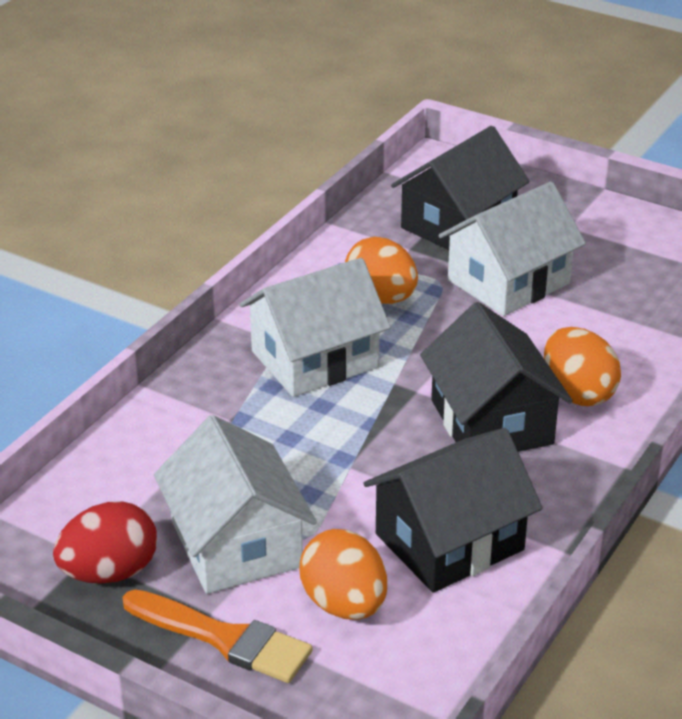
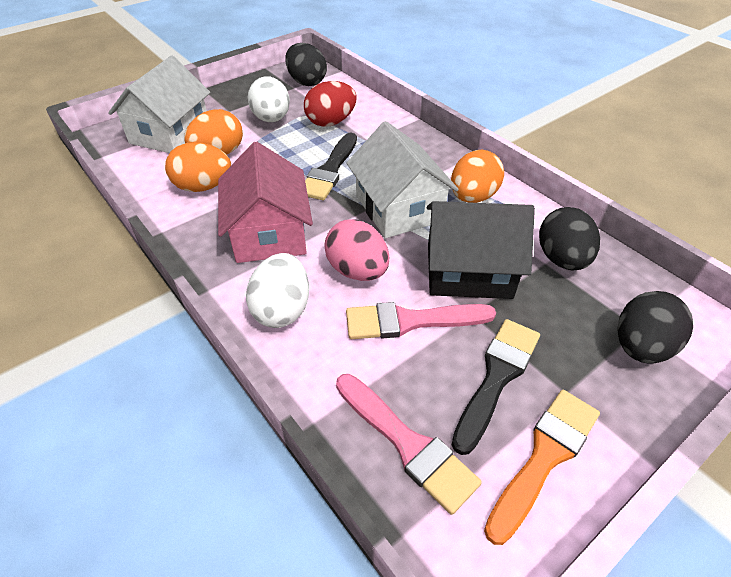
black brush: none = 0 -> [305,133,357,200] [452,319,540,455] = 2
black egg: none = 0 -> [285,43,327,86] [539,207,600,271] [617,291,693,364] = 3
black house: [363,428,543,593] [391,126,530,250] [420,302,573,452] = 3 -> [427,201,535,299] = 1
pink brush: none = 0 -> [336,374,482,515] [346,302,496,339] = 2
pink egg: none = 0 -> [324,219,389,281] = 1
pink house: none = 0 -> [218,142,313,263] = 1
white egg: none = 0 -> [246,253,309,328] [248,76,290,122] = 2
white house: [154,415,317,594] [240,258,391,397] [438,182,586,316] = 3 -> [108,55,210,153] [347,121,459,238] = 2

